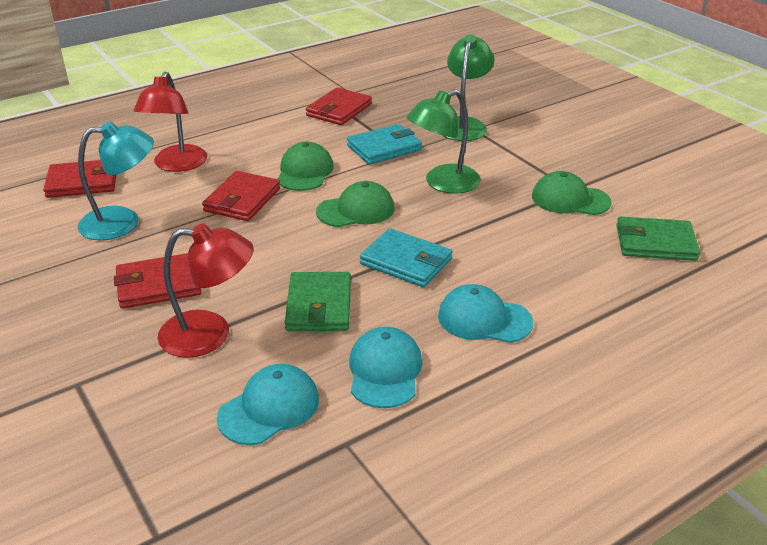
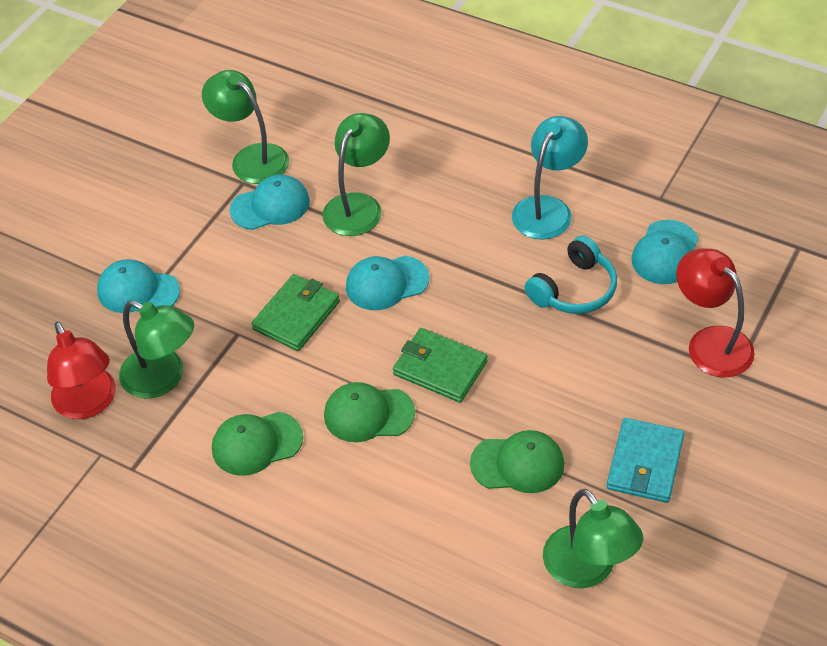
green lamp: [406,89,481,194] [442,34,494,141] = 2 -> [119,300,194,399] [202,70,289,184] [323,113,390,236] [543,489,643,588] = 4
red wallet: [43,160,116,198] [114,253,201,309] [202,171,280,221] [306,87,372,125] = 4 -> none = 0
turquoise cap: [217,364,319,445] [349,327,422,408] [438,284,533,343] = 3 -> [97,259,180,313] [230,174,310,230] [346,256,429,310] [631,220,699,284] = 4
turquoise headphones: none = 0 -> [525,235,617,314] = 1
turquoise wallet: [347,124,422,165] [360,228,452,287] = 2 -> [607,418,684,503] = 1

